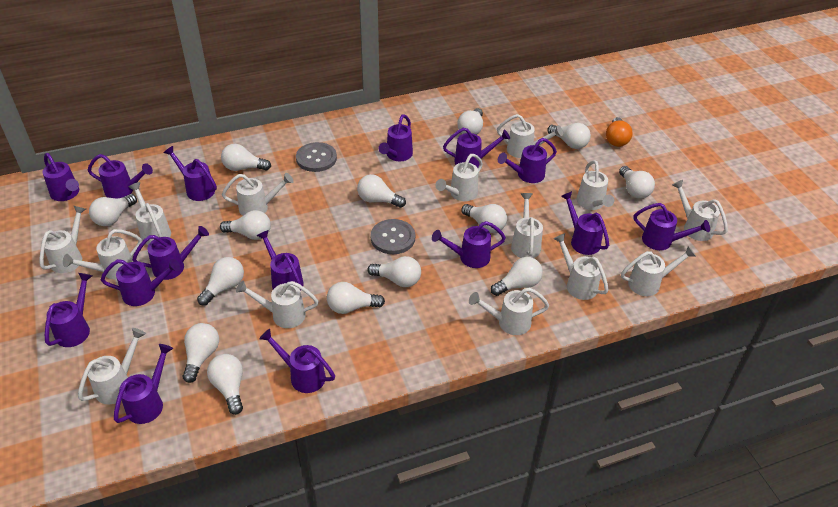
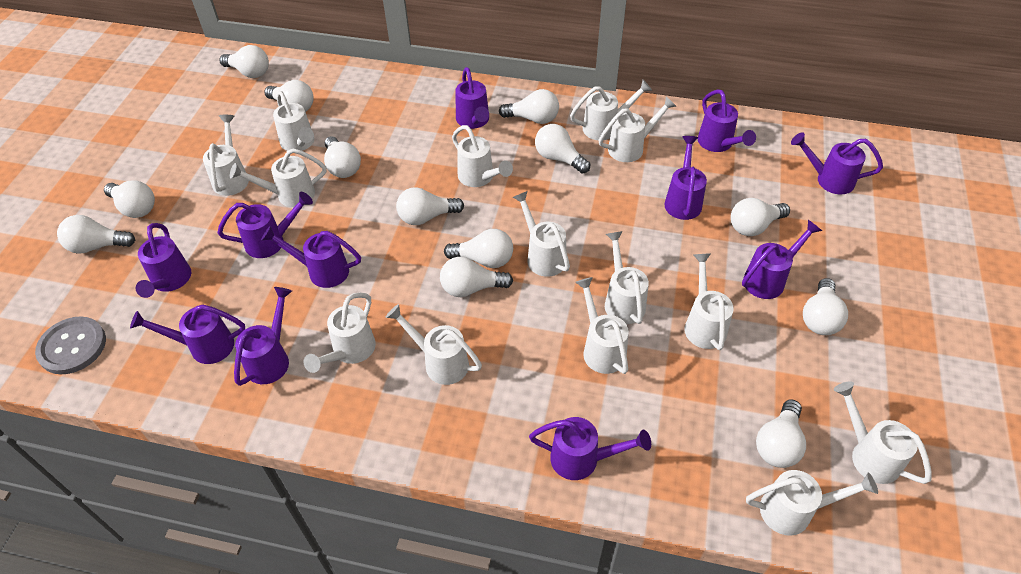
grey button: [296,142,337,172] [371,219,415,254] = 2 -> [35,316,106,374] = 1
orange light bulb: [606,117,632,147] = 1 -> none = 0
purple watering can: [42,153,79,201] [45,273,93,347] [88,154,153,198] [101,259,181,306] [114,344,173,424] [132,226,209,280] [164,146,217,201] [257,230,304,291] [259,329,335,393] [378,114,413,161] [432,221,506,268] [443,128,510,168] [498,138,557,183] [561,191,609,255] [634,203,710,250] = 15 -> [130,305,245,364] [136,223,191,298] [217,192,313,258] [234,287,292,386] [261,226,361,288] [455,67,489,129] [529,417,651,480] [664,136,707,220] [698,89,756,152] [742,220,822,299] [791,132,883,194] = 11
white light bulb: [89,194,137,226] [183,323,219,383] [197,257,244,306] [207,354,243,415] [220,210,271,240] [221,144,271,171] [327,282,385,314] [357,174,406,208] [368,256,421,287] [458,108,483,135] [461,204,507,233] [491,257,543,296] [547,123,591,149] [619,166,655,199] = 14 -> [57,215,135,254] [104,180,155,218] [219,45,269,78] [264,80,314,112] [324,136,361,178] [396,187,464,225] [440,257,513,297] [444,229,513,268] [499,89,559,124] [535,124,590,174] [731,198,790,236] [756,399,806,468] [803,278,848,335] = 13

